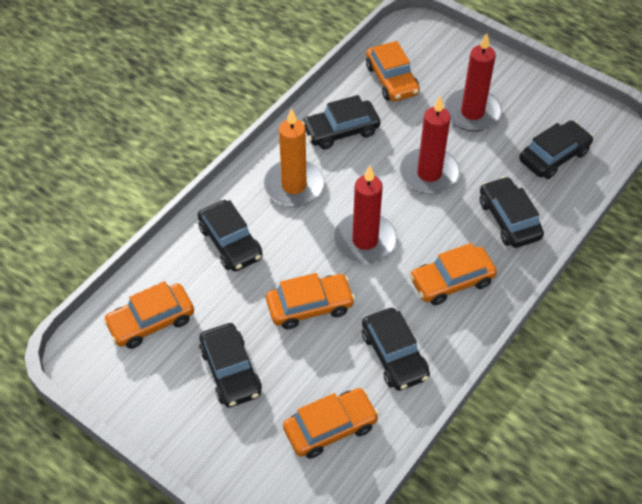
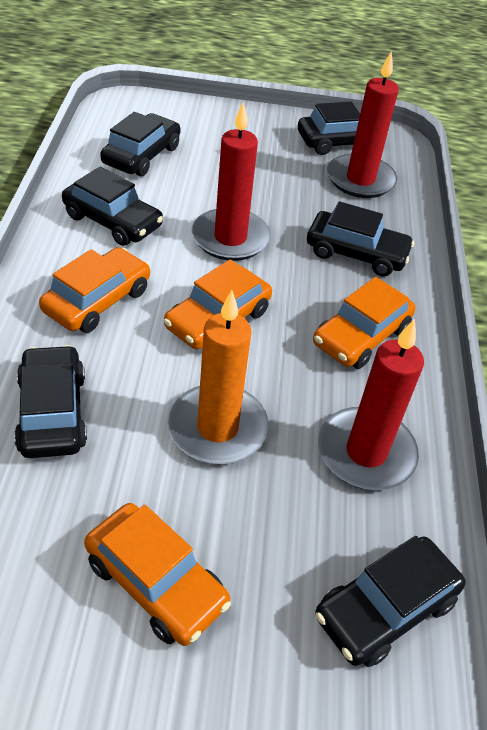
orange car: [103,281,194,349] [266,273,355,329] [283,388,379,459] [366,41,420,101] [409,243,497,305] = 5 -> [39,247,150,333] [84,503,231,646] [164,259,272,349] [313,277,415,369] = 4

